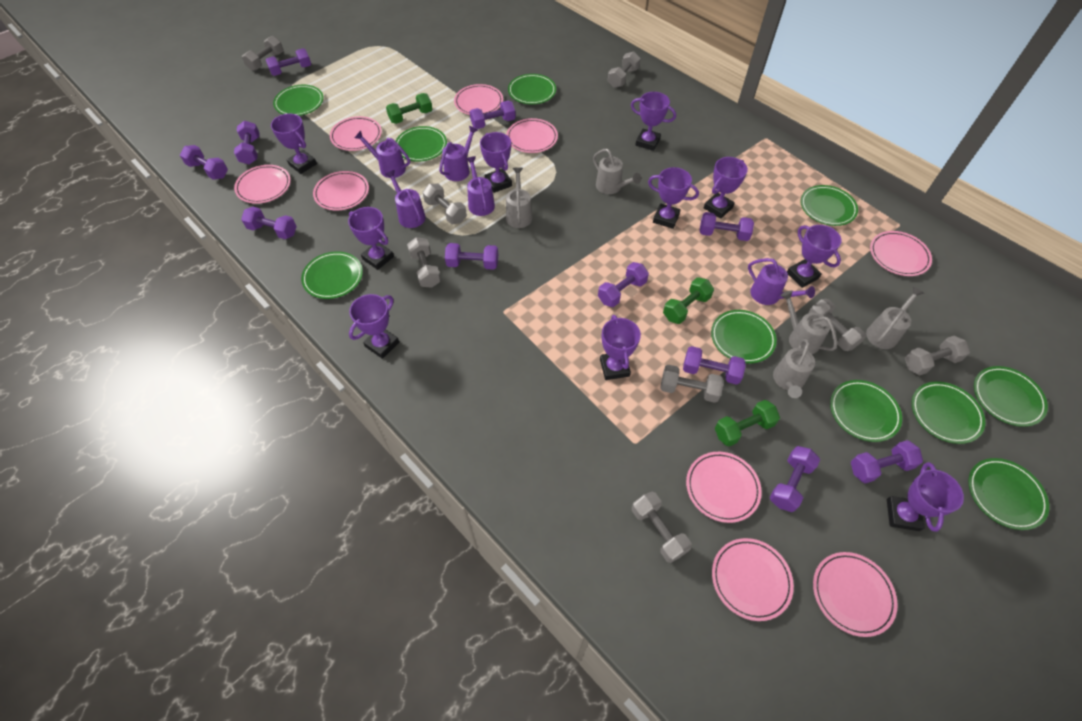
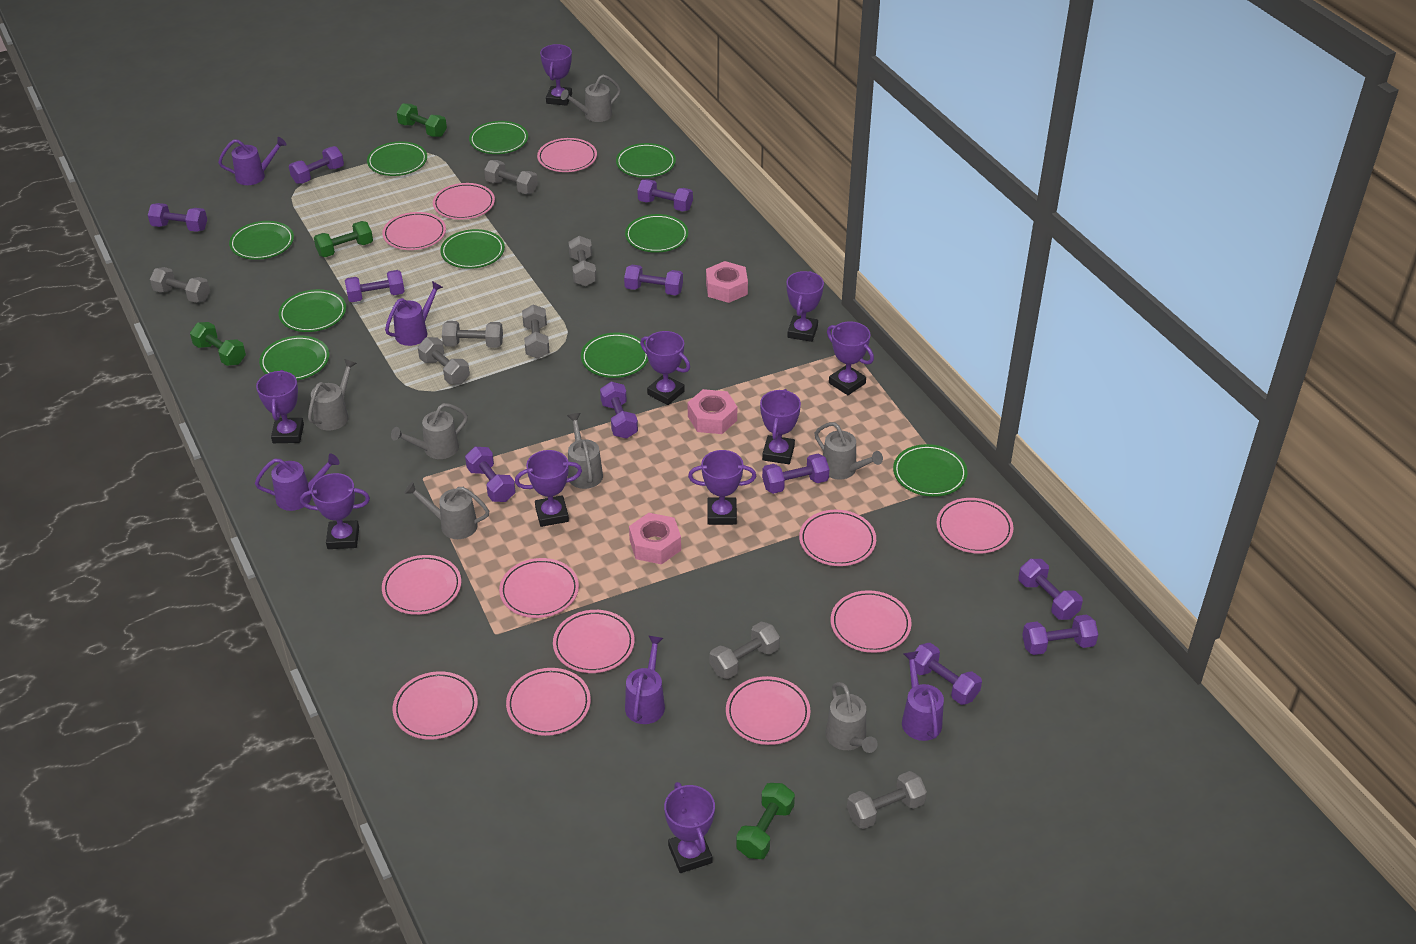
green dumbbell: [386,93,432,124] [663,277,714,324] [715,400,780,446] = 3 -> [190,322,246,366] [314,221,373,257] [397,103,447,137] [736,783,795,859] = 4
grey watering can: [506,167,533,228] [593,149,641,194] [773,339,815,398] [780,290,837,354] [866,287,924,349] = 5 -> [308,359,357,431] [391,403,468,459] [405,482,489,539] [561,75,621,122] [567,413,603,489] [815,422,883,480] [826,682,878,753] = 7
pink nut: none = 0 -> [629,513,681,564] [688,389,737,434] [706,261,748,303] = 3
pink plate: [234,165,291,204] [313,171,369,210] [330,116,382,151] [454,84,503,115] [506,118,558,153] [686,452,762,523] [712,538,794,621] [813,552,898,637] [870,231,932,276] = 9 -> [382,212,446,250] [382,555,461,615] [393,671,478,740] [433,183,495,220] [499,558,579,618] [506,668,591,736] [537,138,597,172] [553,610,635,673] [726,676,811,745] [799,510,876,566] [831,590,912,653] [936,498,1014,554] = 12

